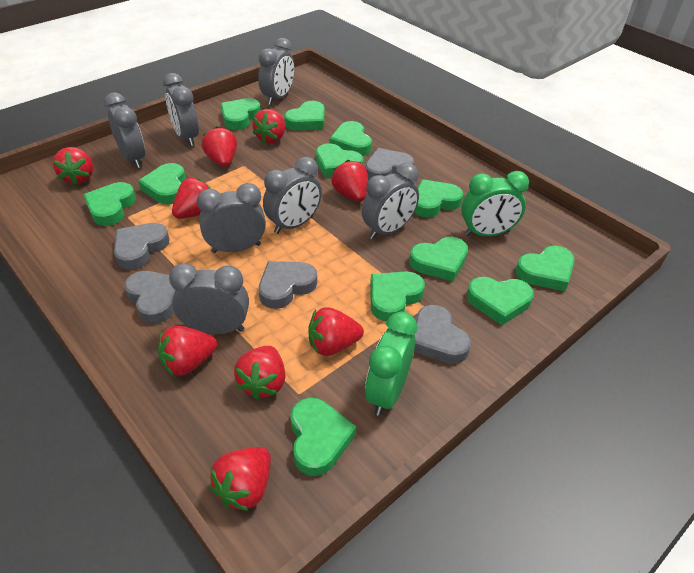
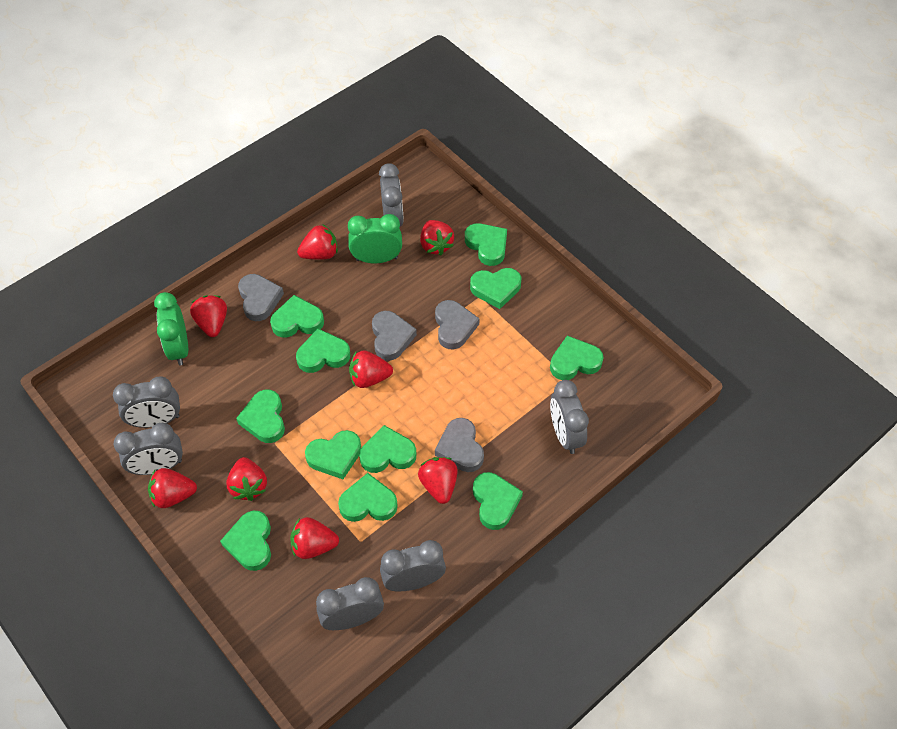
green heart: [83,182,136,226] [138,163,186,205] [220,98,261,130] [284,101,325,131] [290,398,357,476] [316,143,364,178] [330,121,372,156] [370,271,425,321] [409,237,468,281] [414,179,463,218] [467,277,534,325] [516,246,575,291] = 12 -> [220,511,271,571] [236,390,285,443] [270,295,324,338] [296,329,350,373] [305,430,361,479] [338,473,398,522] [359,425,416,473] [465,223,507,266] [470,268,522,309] [473,472,523,530] [550,336,604,380] = 11
grey clock: [104,92,145,168] [163,73,199,146] [169,263,249,334] [197,183,266,253] [258,38,295,105] [263,157,322,234] [362,163,419,239] = 7 -> [113,377,180,428] [114,423,183,475] [316,577,384,630] [379,163,404,226] [380,540,446,592] [550,380,589,454] = 6
grey heart: [114,223,170,270] [124,271,176,324] [259,261,317,309] [365,148,414,180] [414,305,471,364] = 5 -> [238,274,284,321] [372,311,417,361] [435,300,480,349] [435,418,484,472] = 4
red strawberry: [53,147,93,185] [158,326,217,376] [172,178,211,219] [201,126,237,167] [210,447,271,511] [234,346,285,400] [252,109,285,144] [308,307,364,356] [331,160,368,202] = 9 -> [148,468,197,508] [190,295,227,337] [226,457,267,501] [290,517,339,559] [297,225,338,260] [349,350,393,388] [418,457,458,504] [420,220,454,255] = 8

